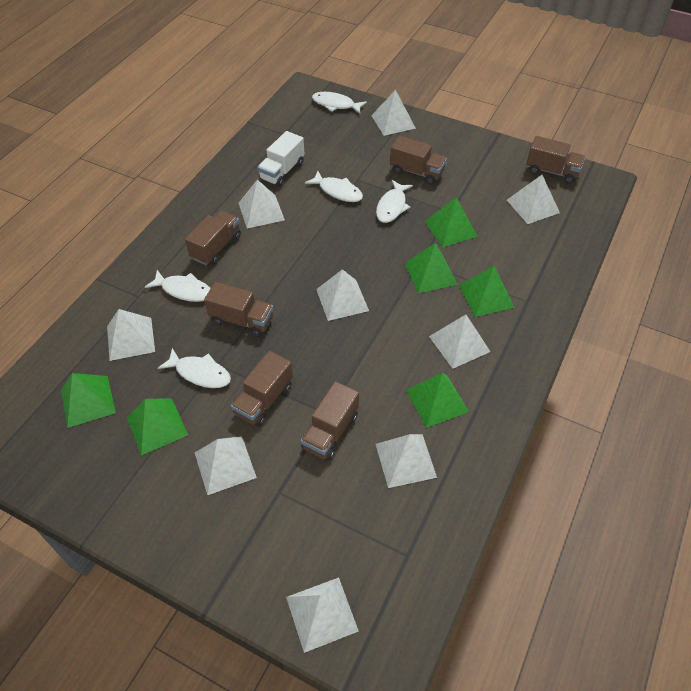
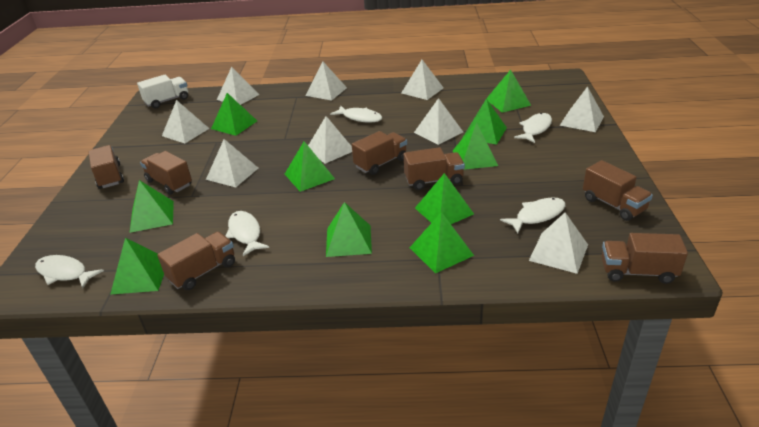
brown truck: [185,211,241,265] [204,282,273,337] [231,351,293,427] [301,381,359,461] [390,136,447,185] [526,136,585,184] = 6 -> [88,145,124,189] [140,151,192,195] [157,232,235,290] [352,131,407,175] [404,147,465,190] [583,160,653,221] [601,233,688,284] = 7
green pyramid: [61,373,116,428] [126,399,188,455] [405,243,458,293] [406,373,469,428] [425,197,478,247] [459,266,515,317] = 6 -> [110,238,164,295] [130,180,174,233] [211,93,257,136] [285,141,335,192] [326,202,372,257] [410,212,474,274] [415,173,474,224] [453,122,498,170] [463,98,507,145] [487,70,531,113] = 10

